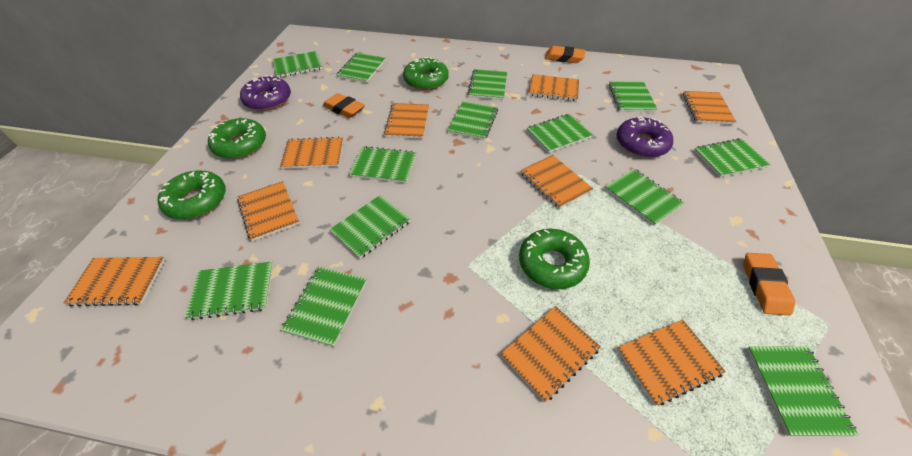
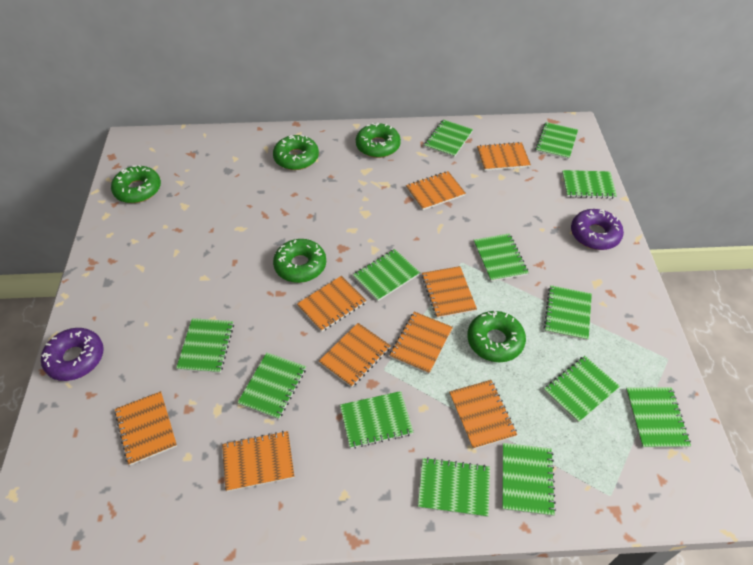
green donut: [157,170,226,219] [208,118,266,159] [403,57,449,90] [519,229,590,289] = 4 -> [111,165,161,203] [273,135,319,170] [273,239,326,283] [356,122,401,158] [467,310,526,362] = 5
orange eraser: [323,93,365,118] [545,46,586,63] [744,253,795,315] = 3 -> none = 0

